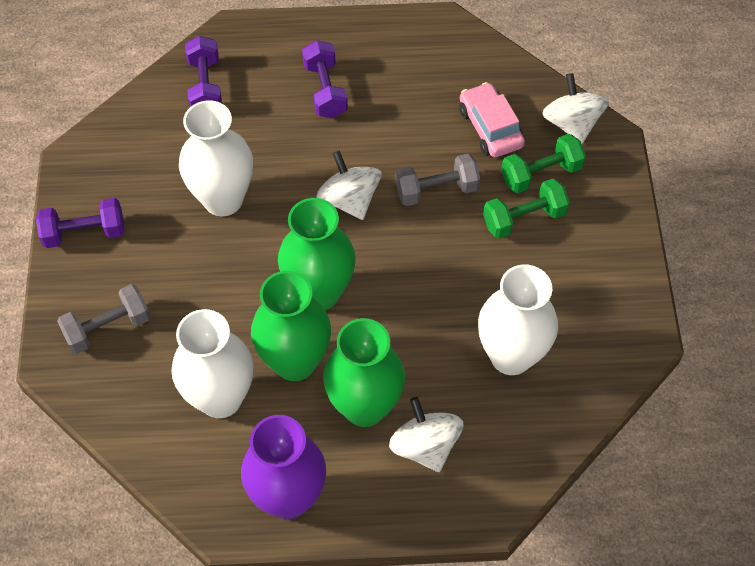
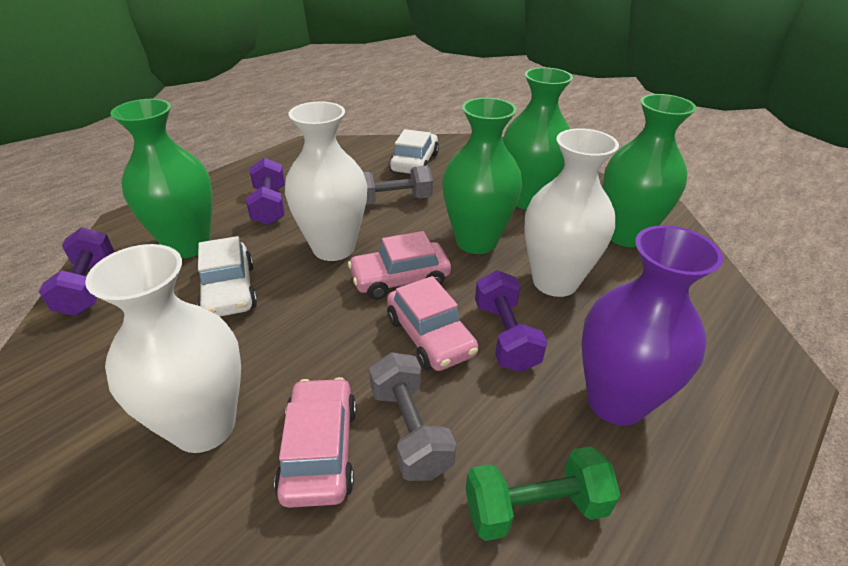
green dumbbell: [483,179,570,239] [501,134,586,193] = 2 -> [466,446,621,541] = 1
green vase: [251,271,331,381] [278,198,356,310] [323,318,405,427] = 3 -> [110,99,213,258] [442,98,522,254] [503,67,573,210] [603,94,697,247] = 4
pink car: [459,82,525,157] = 1 -> [274,377,356,508] [348,231,451,300] [387,276,478,371] = 3
white car: none = 0 -> [197,236,257,316] [389,129,439,174] = 2
white spinning top: [316,150,381,220] [389,397,463,472] [542,73,609,144] = 3 -> none = 0

